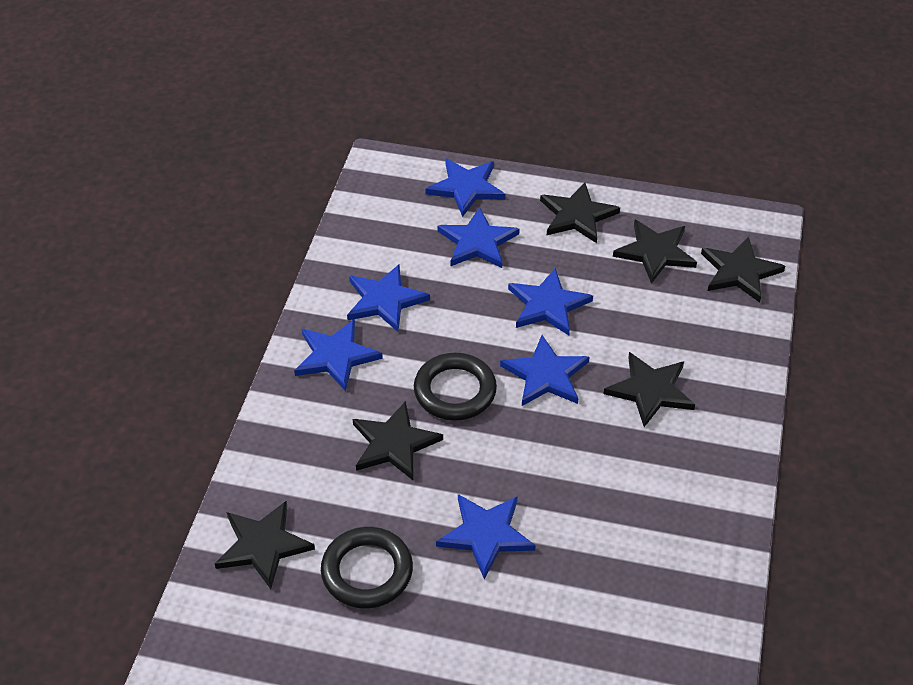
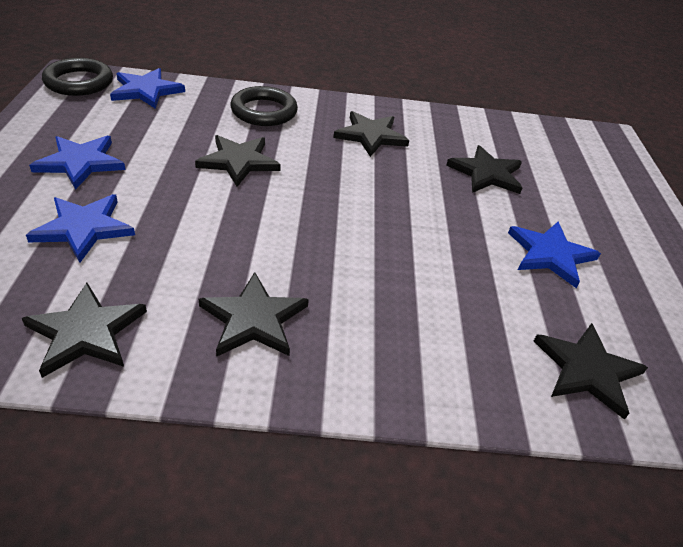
blue star: [294,319,383,391] [347,265,430,332] [426,159,505,217] [436,494,536,579] [437,207,520,268] [500,335,590,406] [508,268,593,335] = 7 -> [26,194,135,263] [29,136,125,190] [110,68,185,109] [508,222,601,288] = 4

